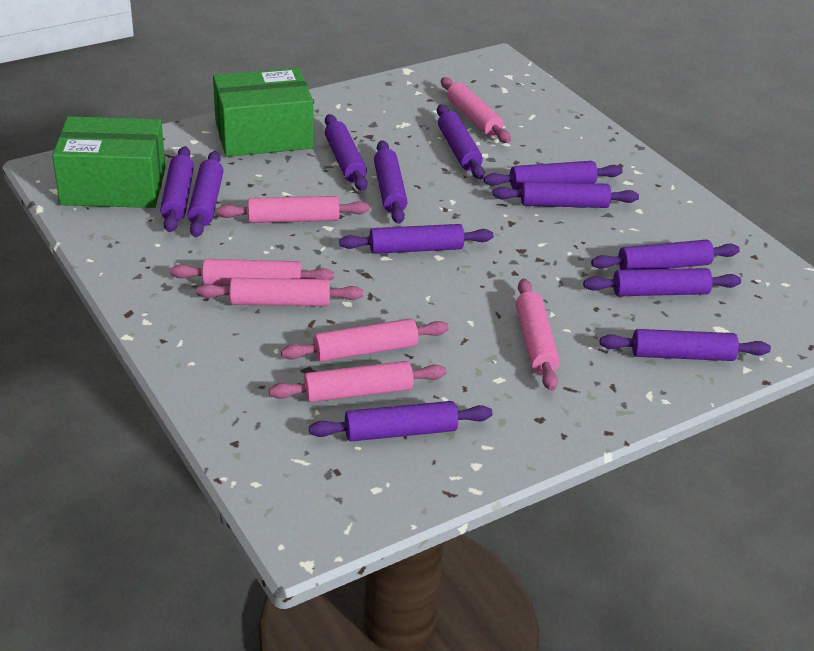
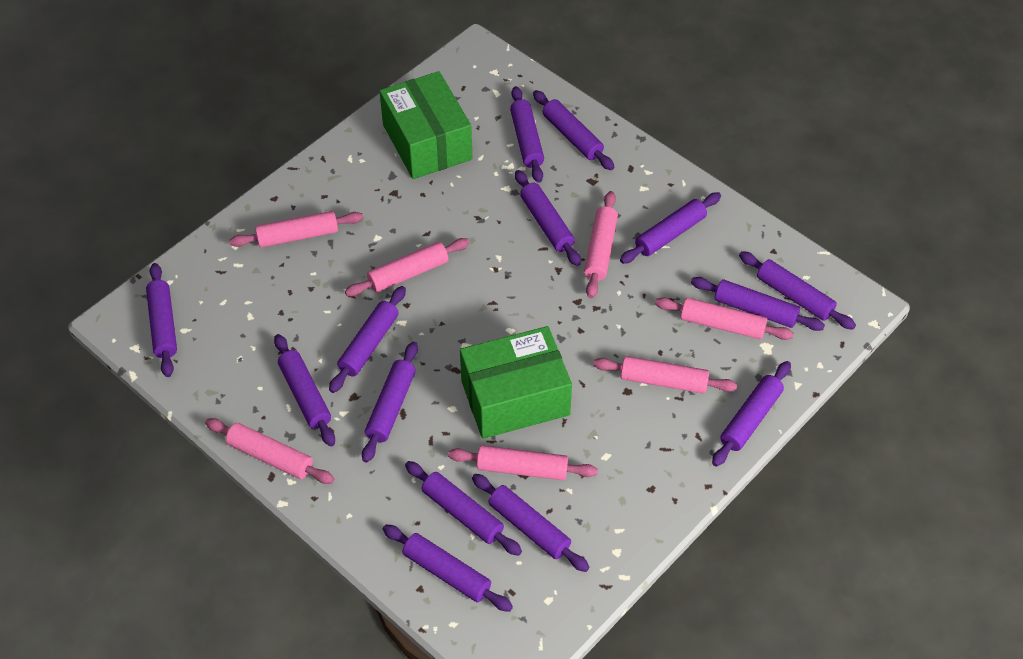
purple rolling pin: [160,146,194,232] [187,151,223,237] [309,401,492,442] [325,114,368,191] [339,224,493,254] [374,140,408,224] [437,105,485,179] [484,161,623,190] [493,181,639,208] [583,268,741,296] [591,240,740,270] [600,329,771,361] = 12 -> [146,263,177,377] [274,334,335,447] [329,286,406,393] [362,342,418,463] [383,524,513,612] [405,461,522,556] [472,474,590,572] [510,86,544,183] [515,170,581,266] [533,90,614,170] [620,192,721,264] [691,277,825,331] [712,361,791,467] [739,251,856,330] = 14

